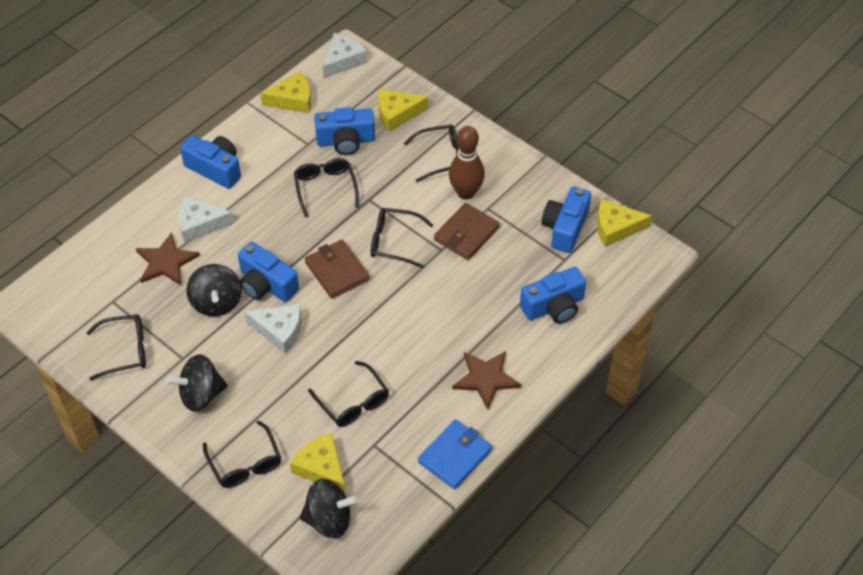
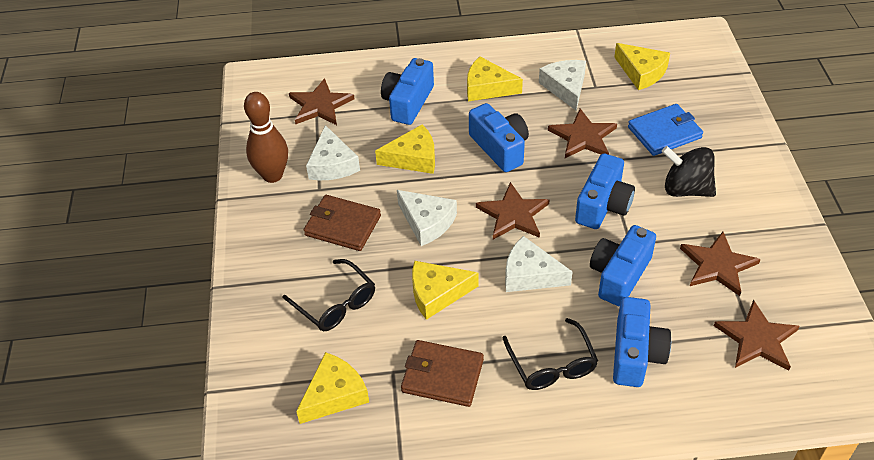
black glasses: [86,314,146,381] [203,420,281,488] [294,158,359,218] [308,361,389,427] [371,208,433,268] [404,125,459,182] = 6 -> [283,259,375,331] [502,318,598,390] = 2
black spinning top: [166,354,228,412] [186,264,242,316] [300,479,359,538] = 3 -> [662,146,716,197] = 1
brown star: [136,232,200,285] [452,351,521,409] = 2 -> [289,78,355,125] [476,182,549,239] [548,109,617,158] [680,232,761,296] [714,300,800,371] = 5
white cheese: [178,195,234,243] [244,304,302,353] [323,33,368,78] = 3 -> [306,125,360,180] [397,190,457,246] [505,236,573,292] [539,60,586,110] = 4
yellow cheese: [260,71,311,113] [290,433,346,494] [378,89,428,132] [597,199,652,247] = 4 -> [296,352,369,424] [375,125,435,174] [412,261,479,320] [467,57,523,101] [614,43,670,90] = 5

